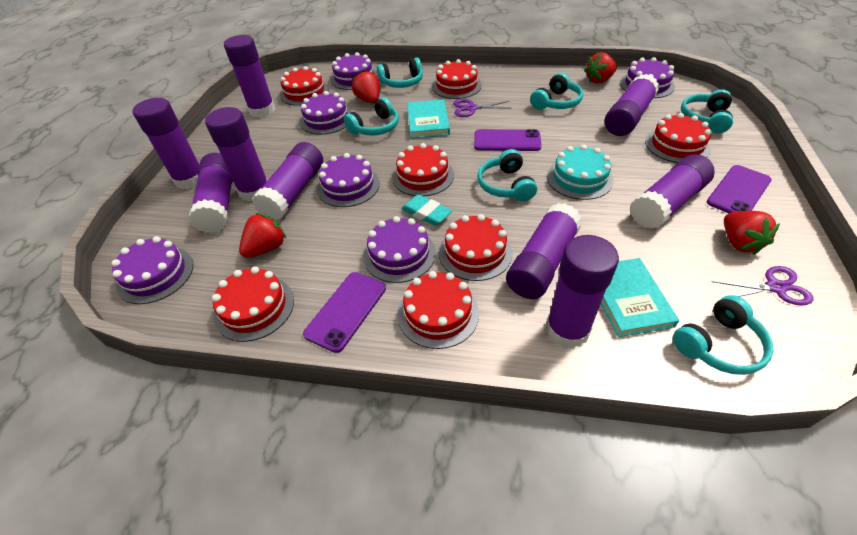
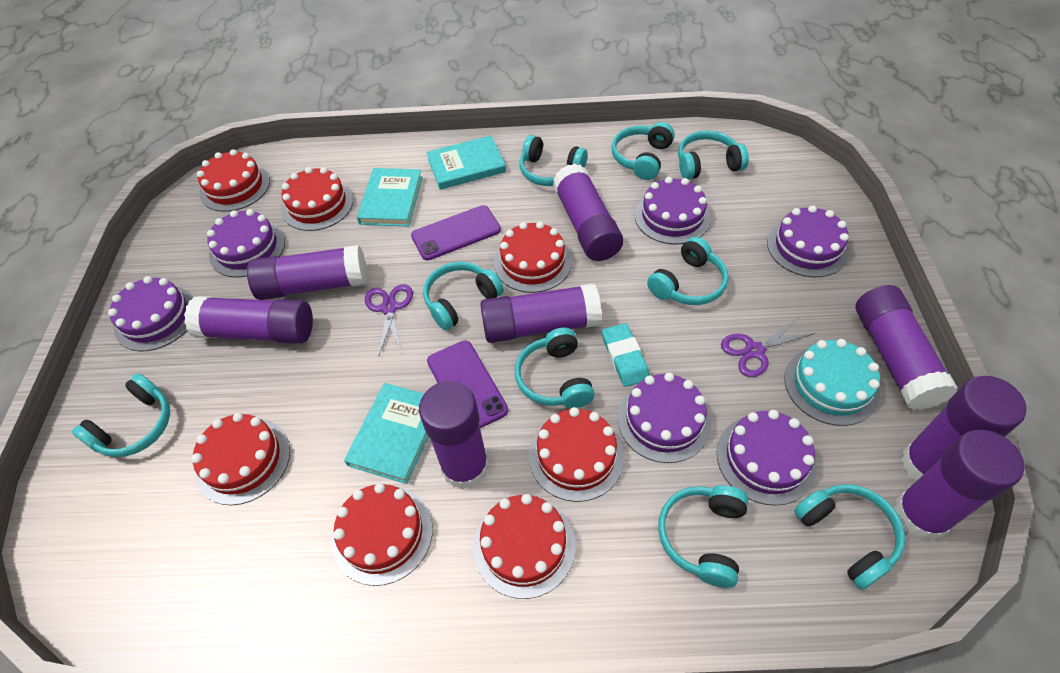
purple glue stick: [133,98,199,189] [189,153,233,233] [205,107,268,201] [224,35,275,117] [252,142,323,221] [506,203,582,299] [546,235,619,349] [605,74,659,136] [630,154,715,229] = 9 -> [184,296,313,344] [247,245,367,300] [419,381,489,490] [480,283,602,343] [553,163,623,261] [855,285,958,410] [894,430,1025,540] [901,376,1026,481] = 8
purple phone: [303,272,386,353] [474,129,542,151] [707,165,772,213] = 3 -> [411,205,501,260] [427,340,508,428] = 2
red strawberry: [239,213,286,258] [352,70,380,103] [584,52,617,84] [724,211,780,255] = 4 -> none = 0
turquoise book: [407,99,450,138] [601,258,679,337] = 2 -> [344,383,429,484] [357,168,423,227] [426,136,506,190] = 3
turquoise headphones: [344,97,399,136] [377,57,423,88] [477,149,537,202] [530,73,583,110] [673,295,774,375] [681,89,733,134] = 6 -> [72,374,170,457] [423,262,504,330] [515,328,595,408] [519,135,588,186] [611,122,675,180] [647,237,729,305] [658,485,749,588] [678,130,749,180] [794,484,905,590] = 9

